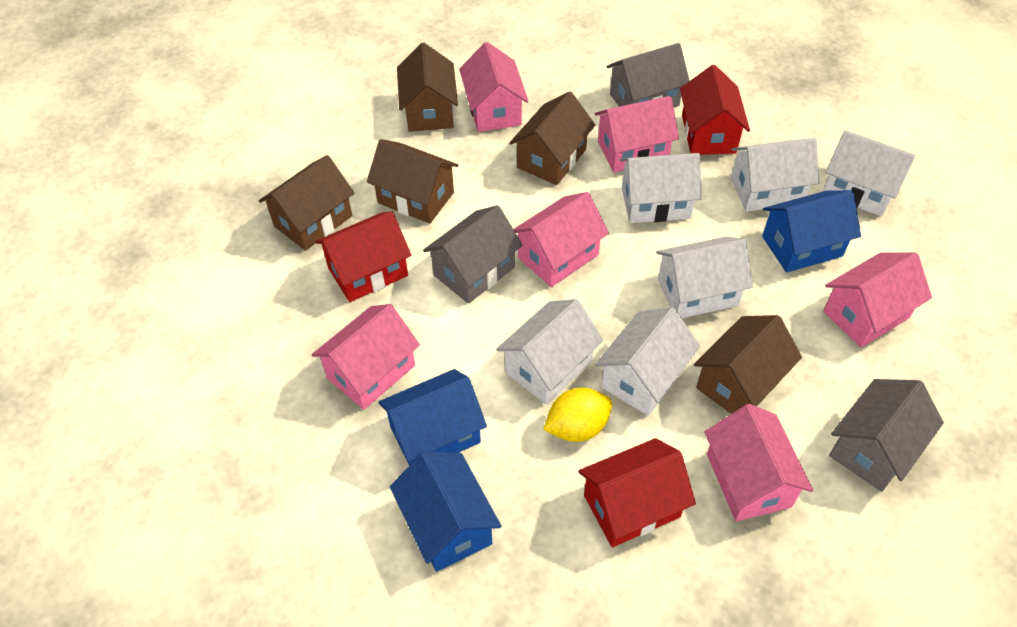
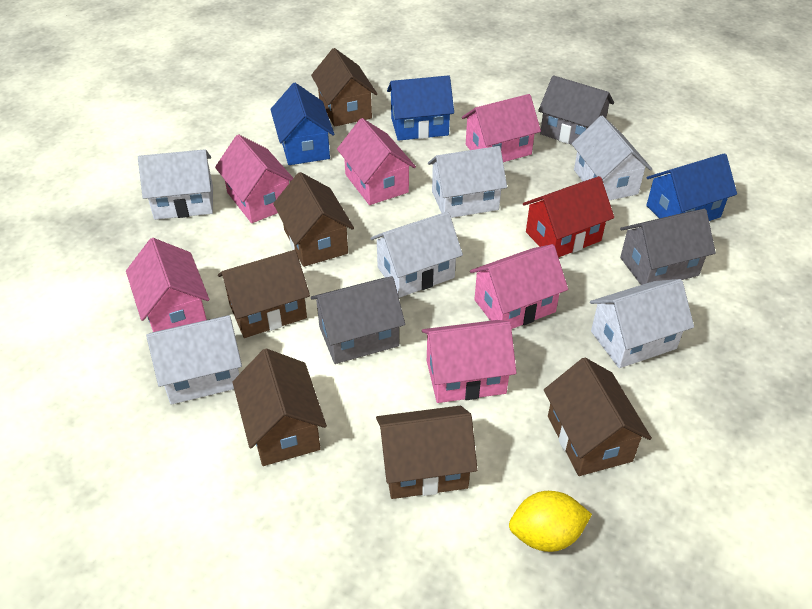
brown house: [259,155,354,251] [367,139,458,224] [397,43,458,132] [510,92,595,185] [694,315,802,414] = 5 -> [218,250,310,338] [232,349,327,466] [273,172,354,267] [311,48,377,127] [376,406,478,499] [544,358,652,476] = 6
red house: [315,211,411,302] [578,438,696,547] [680,65,750,155] = 3 -> [523,176,614,258] = 1

